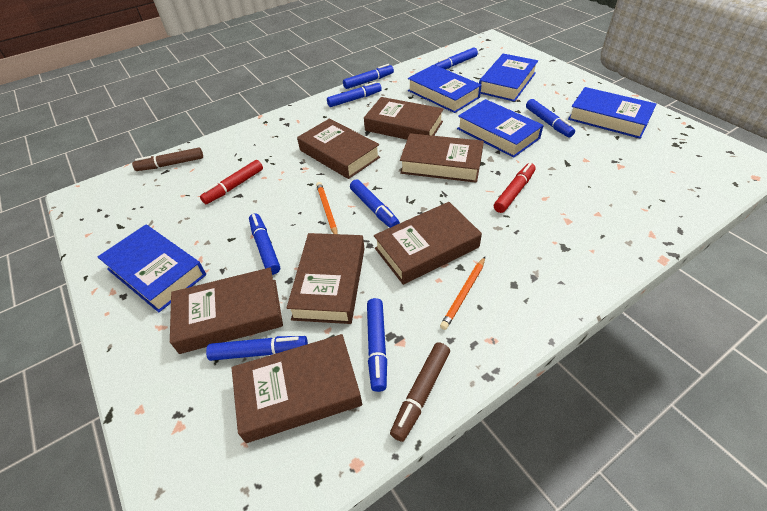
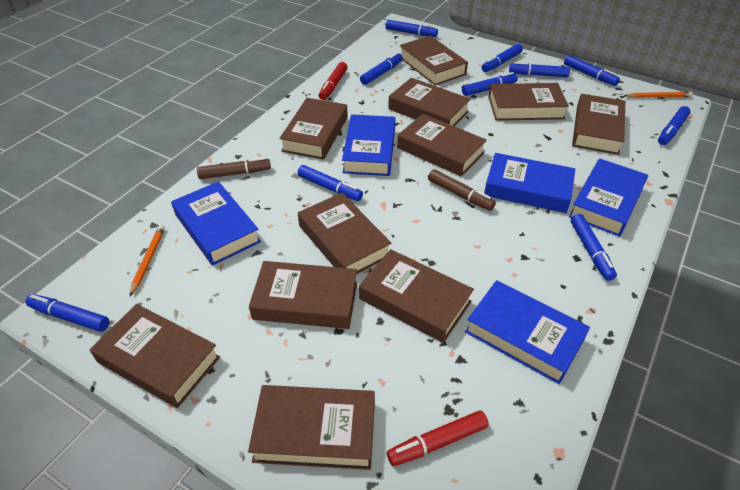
blue marker: [206,336,308,361] [249,213,280,275] [327,81,382,107] [343,64,394,89] [350,179,400,228] [367,298,387,392] [434,47,478,69] [526,99,575,137] = 8 -> [26,294,109,332] [297,165,363,201] [360,52,403,85] [385,20,438,37] [462,72,518,96] [482,44,523,72] [509,62,570,77] [564,55,620,86] [571,214,617,281] [658,106,691,145] = 10
brown book: [170,268,283,354] [232,334,362,443] [286,233,365,324] [297,118,380,179] [364,97,444,140] [374,202,482,285] [400,133,484,183] = 7 -> [90,304,220,408] [248,385,375,470] [249,261,357,329] [279,98,348,160] [298,193,391,274] [359,249,474,343] [388,78,471,126] [397,114,487,177] [400,36,468,86] [488,83,569,121] [572,94,625,155] = 11

